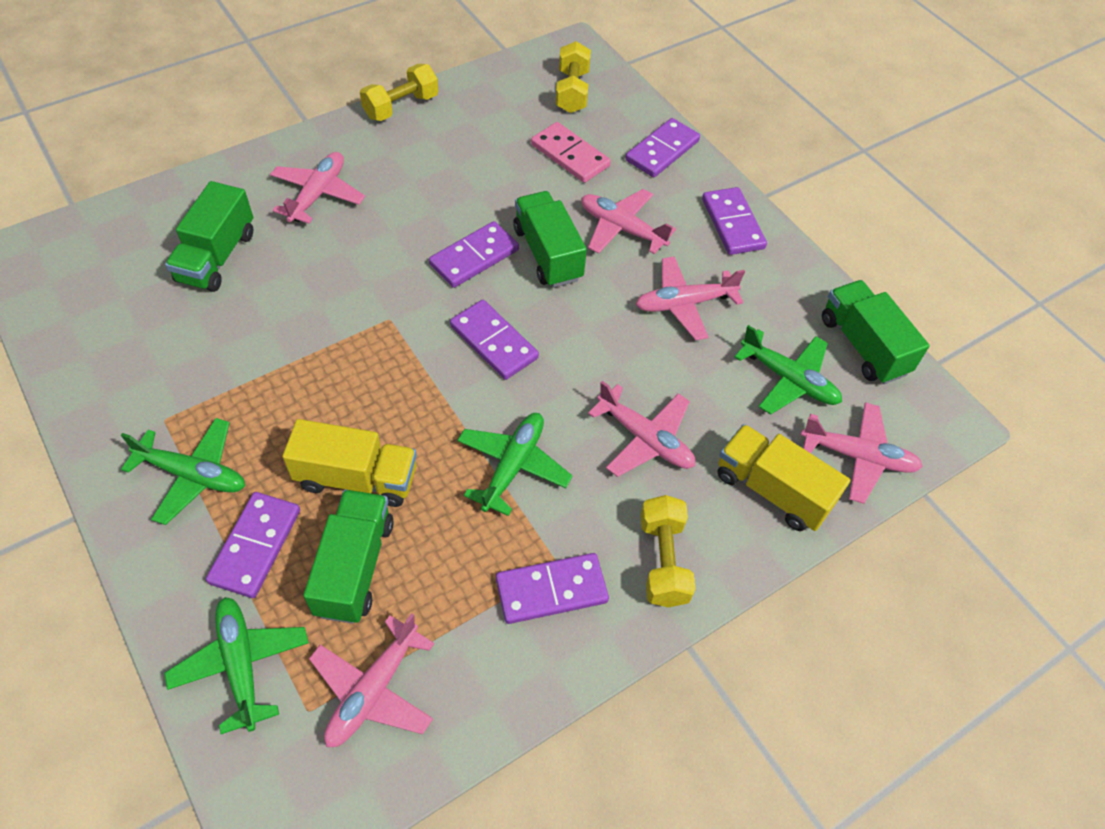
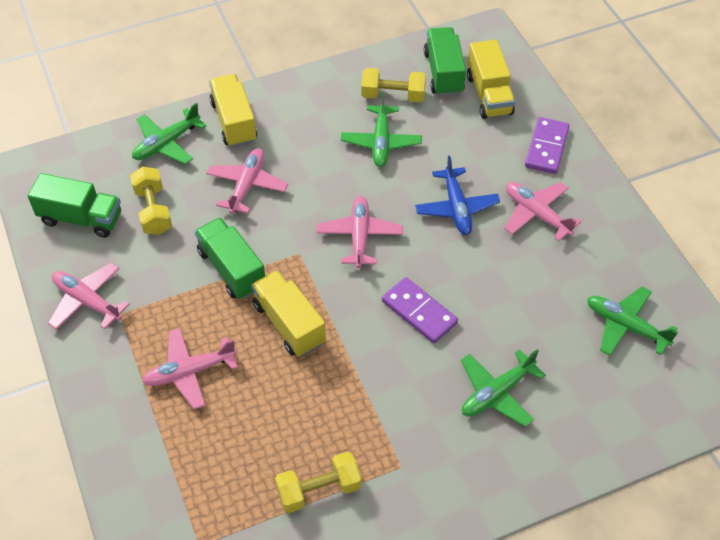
blue plane: none = 0 -> [415,155,500,235] = 1
green truck: [165,181,253,292] [303,489,394,624] [513,191,587,288] [822,280,930,384] = 4 -> [28,173,121,238] [195,217,265,299] [424,27,466,96] = 3
pink domino: [531,122,611,183] = 1 -> none = 0
pink plane: [270,152,365,224] [309,613,434,747] [581,189,676,254] [588,381,695,477] [636,256,745,340] [801,402,923,504] = 6 -> [48,263,130,329] [142,328,238,409] [206,148,288,214] [316,196,403,268] [504,182,581,241] = 5
purple domino: [206,492,300,598] [429,221,519,288] [450,300,539,380] [496,553,609,624] [625,118,700,177] [702,187,767,255] = 6 -> [382,277,458,344] [525,117,570,174] = 2
yellow truck: [283,419,417,507] [717,424,850,531] = 2 -> [209,74,257,147] [251,270,326,357] [467,40,515,119] = 3

